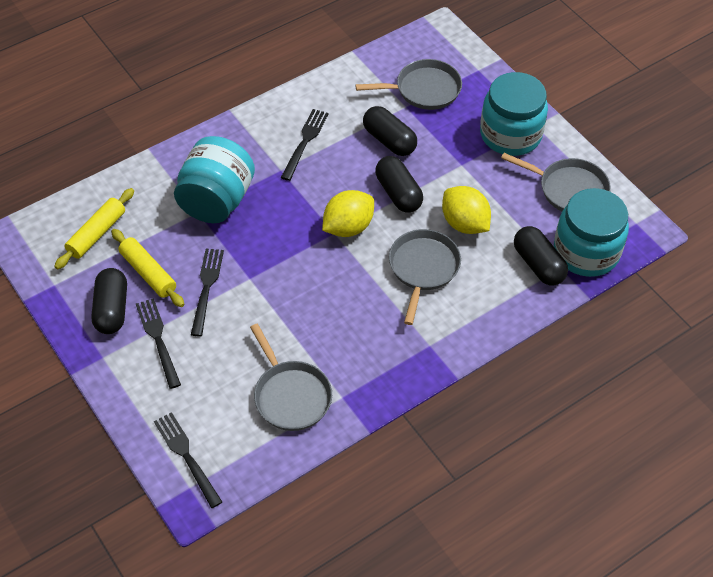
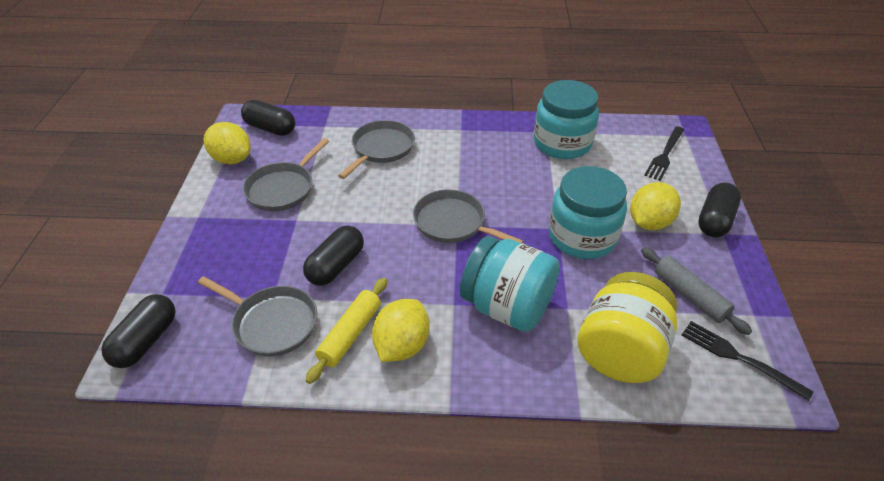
black fork: [136,298,181,389] [154,412,222,508] [191,248,224,336] [281,109,328,181] = 4 -> [644,126,684,181] [682,321,814,401] = 2
grey rolling pin: none = 0 -> [641,247,752,335] = 1
yellow jar: none = 0 -> [577,272,677,383] = 1
yellow lemon: [322,190,374,237] [442,186,491,234] = 2 -> [204,122,251,164] [372,299,430,362] [630,182,681,230] = 3
yellow rolling pin: [54,188,134,269] [111,229,185,307] = 2 -> [306,278,387,384] = 1

